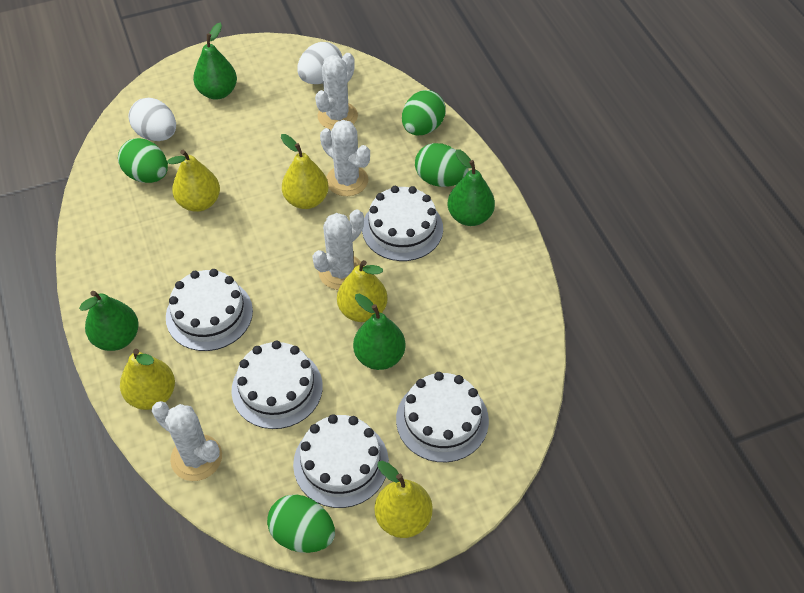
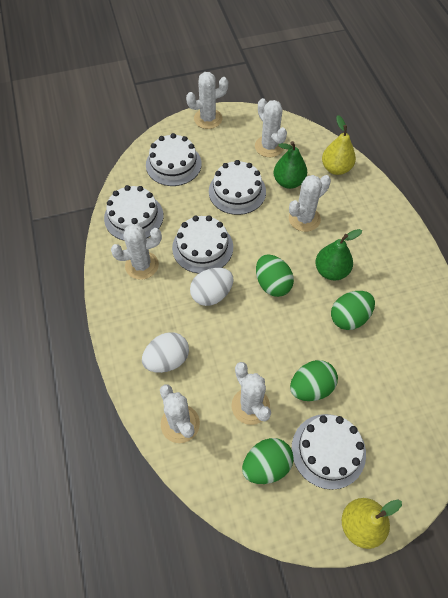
green pear: [79,291,139,351] [193,23,237,100] [353,294,406,370] [448,149,495,226] = 4 -> [273,141,307,189] [315,229,362,280] = 2
white cactus: [152,401,222,481] [312,209,364,290] [315,53,358,130] [320,120,370,196] = 4 -> [111,224,162,280] [160,384,200,443] [186,72,228,129] [231,362,271,425] [255,98,287,157] [289,175,331,232] = 6
yellow pear: [120,349,175,410] [167,150,220,212] [281,134,329,209] [337,260,388,322] [374,461,433,538] = 5 -> [322,115,356,175] [341,498,402,549] = 2

